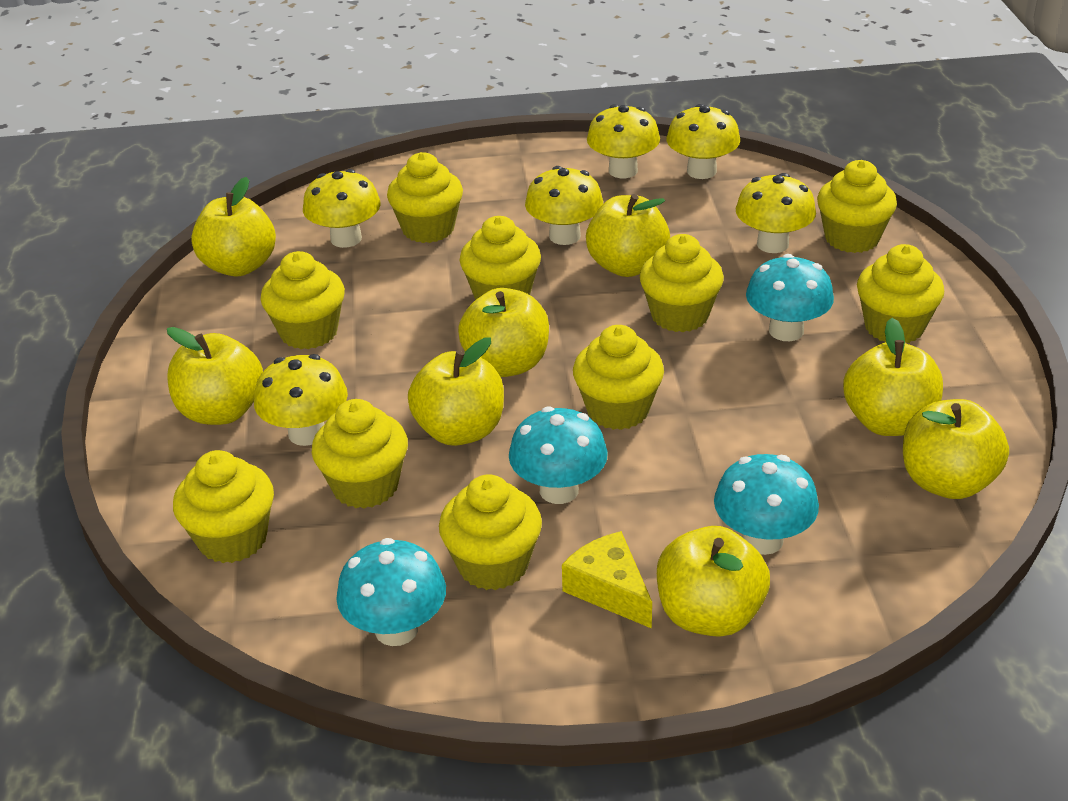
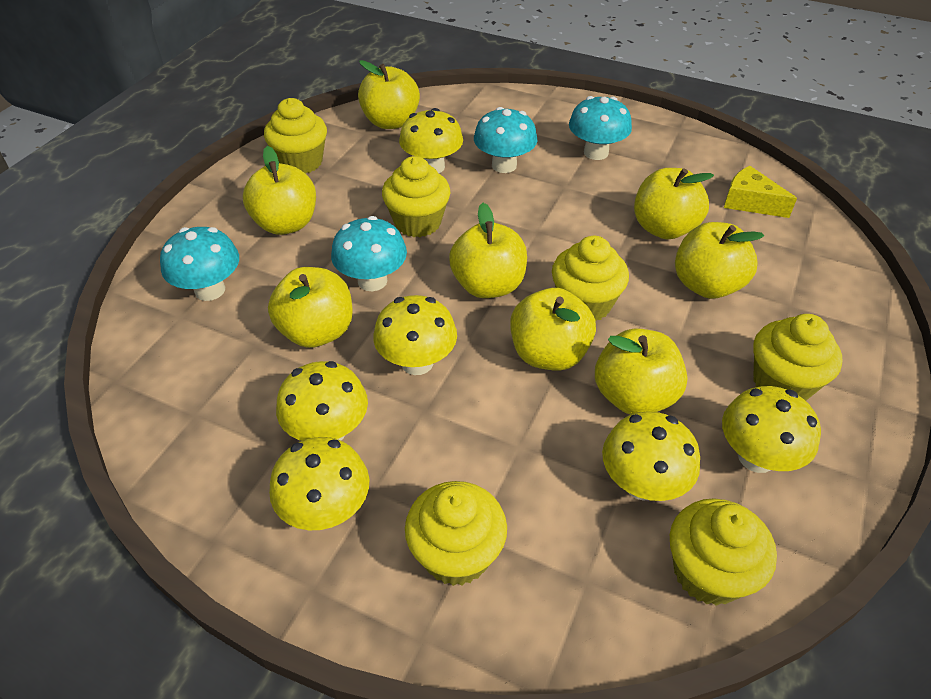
yellow cupcake: [173,450,274,563] [260,251,345,349] [312,399,408,509] [387,152,463,243] [439,474,542,590] [460,216,541,300] [573,325,664,430] [640,234,724,332] [817,160,897,253] [857,244,944,343] = 10 -> [264,98,327,174] [382,156,450,237] [405,481,507,586] [552,236,629,321] [670,498,777,606] [753,314,843,401] = 6

